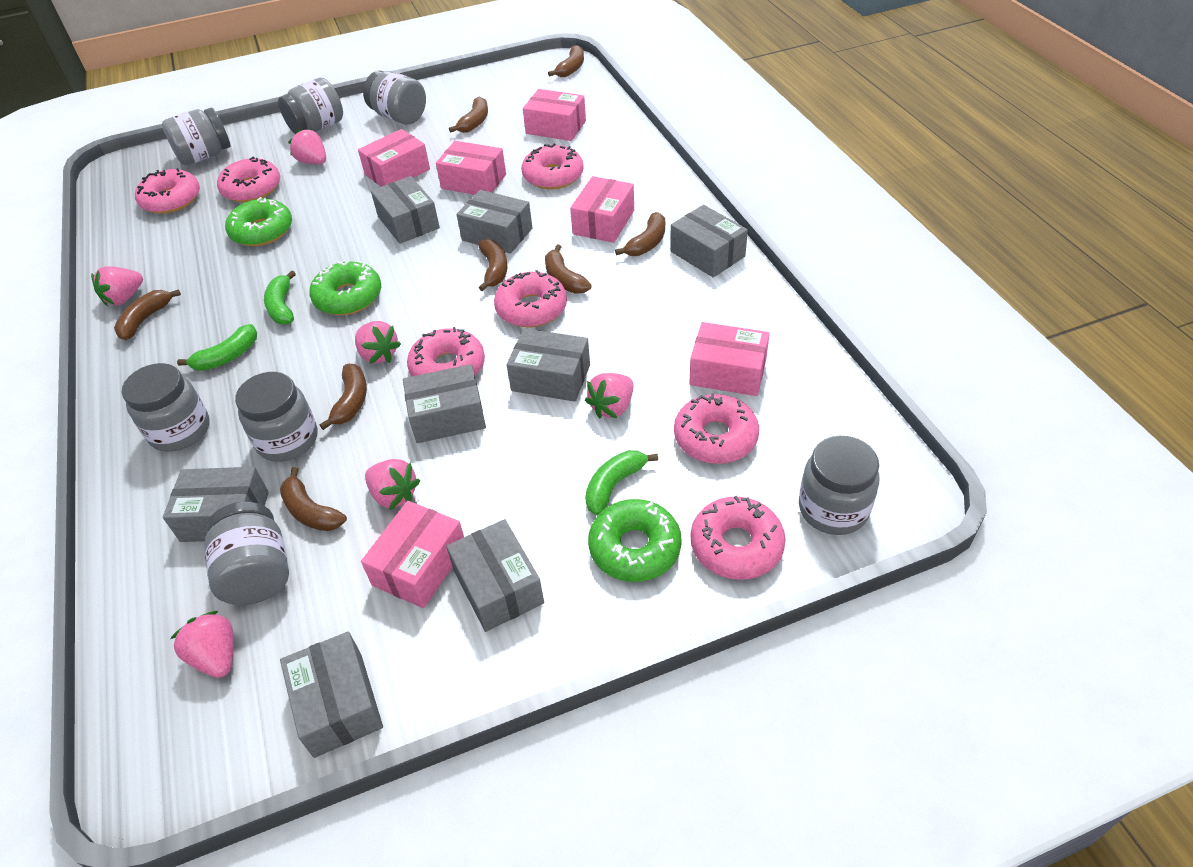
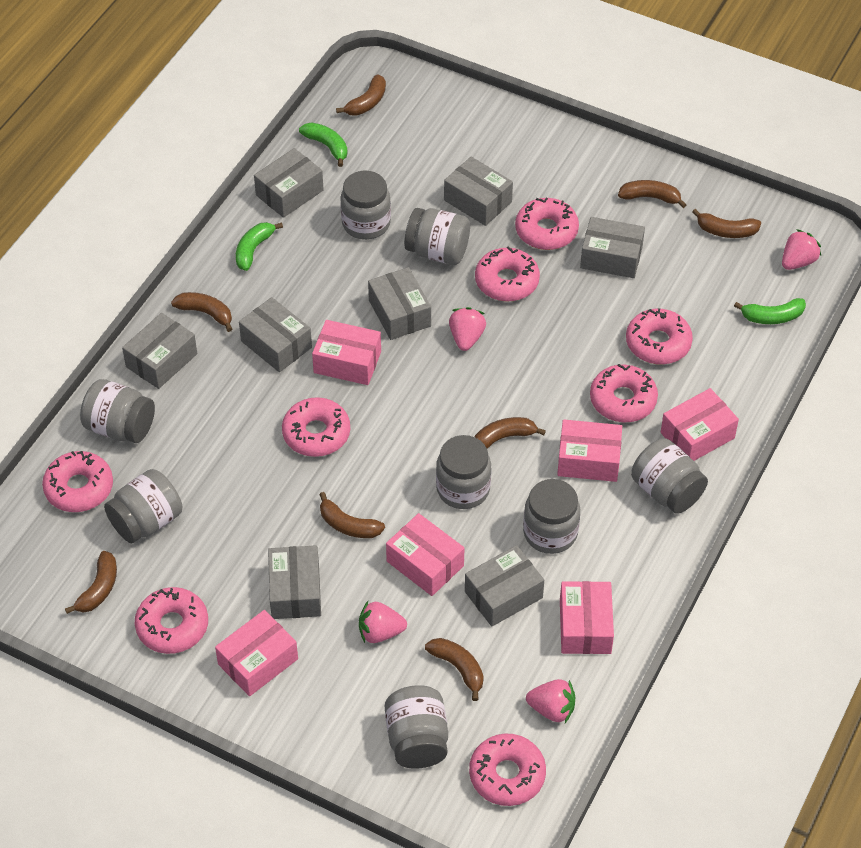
green donut: [225,197,292,246] [309,260,381,315] [588,499,682,582] = 3 -> none = 0
grey jar: [122,363,210,452] [162,108,230,165] [204,502,289,605] [235,372,318,462] [278,77,343,134] [363,71,426,124] [799,436,879,535] = 7 -> [80,379,155,443] [104,469,183,543] [340,171,391,240] [385,685,448,769] [404,208,470,265] [436,435,491,509] [523,479,580,554] [631,438,708,514] = 8
pink donut: [135,168,200,214] [217,157,280,202] [407,327,485,377] [494,270,567,327] [521,144,584,189] [674,393,759,464] [691,496,786,580] = 7 -> [42,451,113,512] [135,587,208,654] [282,397,350,457] [469,733,546,806] [475,246,540,302] [515,198,579,250] [590,364,658,422] [626,308,693,364] = 8
pink strawberry: [91,266,143,306] [170,611,234,678] [288,129,326,164] [355,321,401,364] [365,459,420,510] [585,373,633,419] = 6 -> [359,601,407,643] [449,307,486,351] [526,679,575,723] [782,229,821,270] = 4

